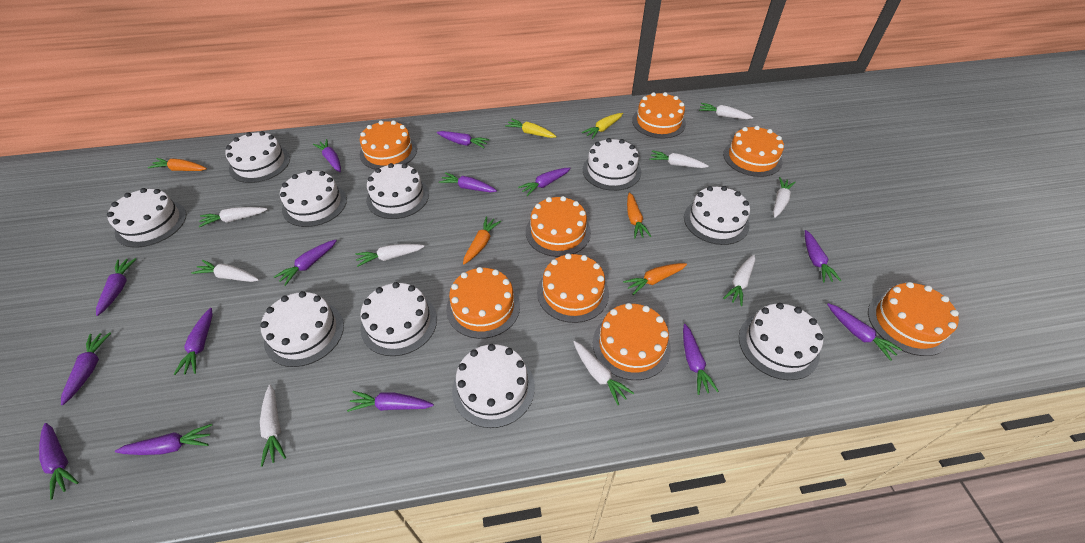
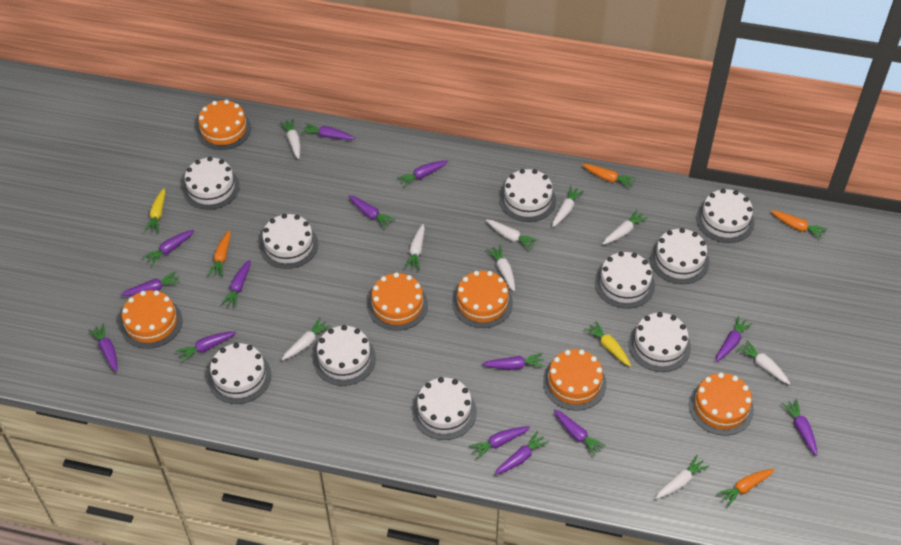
orange cake: [360,120,417,170] [446,267,520,339] [526,196,591,257] [537,253,609,323] [593,303,671,380] [632,92,686,139] [723,126,784,177] [868,282,959,356] = 8 -> [121,290,182,349] [197,100,251,150] [367,272,428,331] [452,271,513,328] [543,349,607,411] [689,373,754,435] = 6

